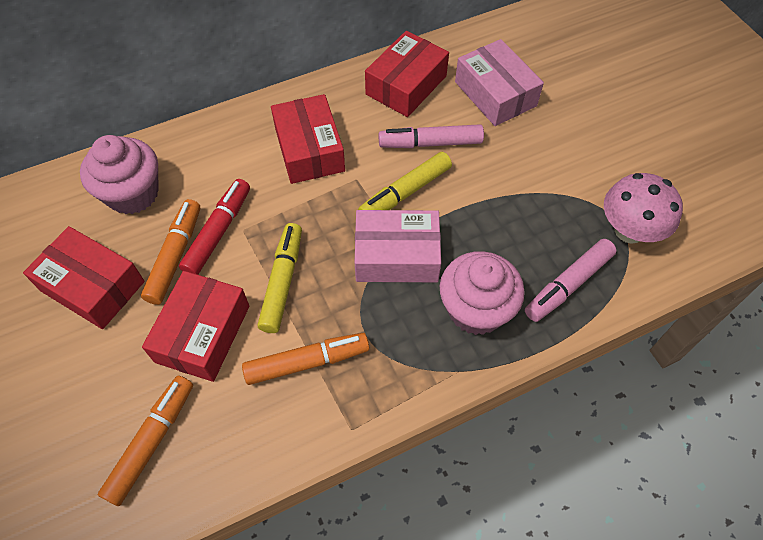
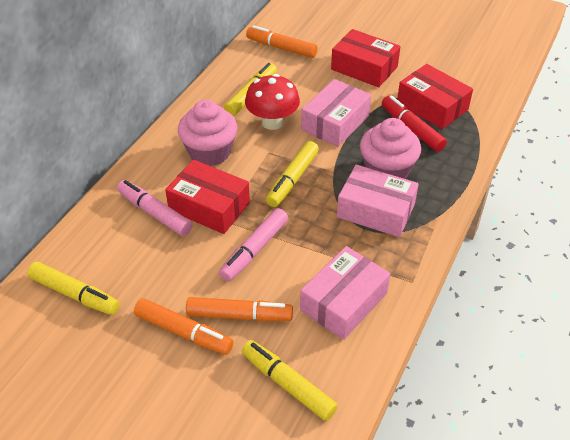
pink box: [354,210,441,282] [455,39,544,126] = 2 -> [300,246,390,340] [301,79,371,147] [337,165,419,237] = 3
pink mushroom: [604,173,683,244] = 1 -> none = 0
red box: [23,226,145,329] [142,271,249,382] [271,94,345,184] [365,31,449,117] = 4 -> [165,160,250,234] [331,29,401,87] [397,64,473,129] = 3
red mushroom: none = 0 -> [245,74,300,130] = 1
yellow marker: [257,223,302,333] [358,152,452,210] = 2 -> [27,262,120,315] [224,63,277,116] [242,340,338,421] [266,141,319,207] = 4

